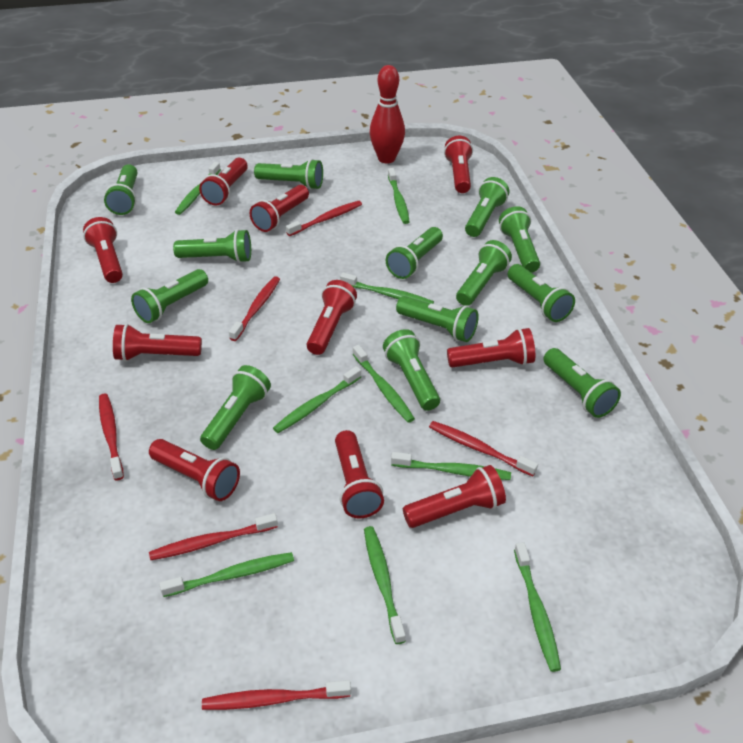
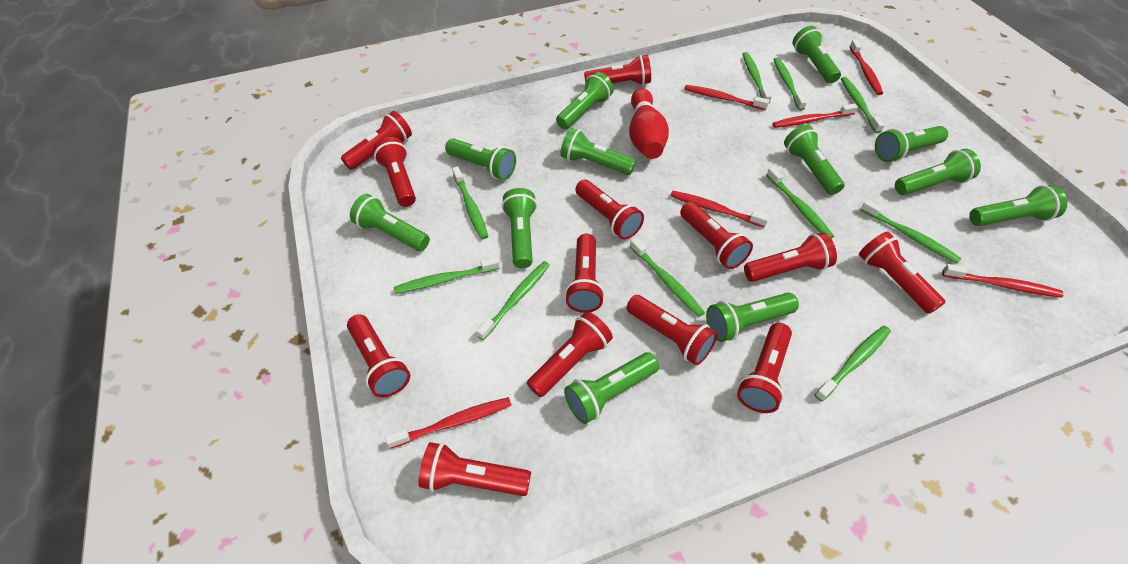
green flashlight: [104,164,138,215] [131,269,208,323] [173,229,251,263] [200,365,271,450] [254,159,323,190] [383,329,440,411] [386,227,443,279] [396,296,479,342] [456,240,512,306] [465,177,509,237] [499,206,540,273] [508,264,575,322] [543,348,621,418] = 13 -> [350,194,430,251] [445,138,516,180] [502,188,537,268] [556,72,614,129] [560,128,636,175] [564,352,659,424] [706,293,799,342] [784,125,845,195] [793,26,841,84] [875,126,948,162] [895,149,981,195] [969,185,1067,226] = 12
green toothbrush: [160,552,294,597] [175,162,221,215] [273,366,361,433] [340,273,434,304] [353,345,415,423] [364,526,406,644] [388,168,410,224] [391,452,511,480] [514,542,561,672] = 9 -> [394,257,500,294] [452,166,488,239] [476,261,550,340] [630,237,705,317] [743,52,772,103] [766,167,834,239] [773,57,807,110] [815,326,891,401] [841,77,885,133] [861,200,962,264] = 10
red flashlight: [83,217,123,283] [113,324,202,361] [149,439,240,501] [199,158,248,206] [250,185,309,232] [307,280,357,355] [335,430,384,519] [403,465,506,528] [444,136,473,193] [447,328,535,368] = 10 -> [341,111,412,170] [347,314,410,397] [373,137,416,207] [418,442,531,496] [527,312,613,397] [565,234,605,313] [575,180,644,240] [584,55,651,85] [626,295,717,365] [680,202,753,269] [737,323,792,413] [744,233,837,282] [859,231,946,314] = 13

